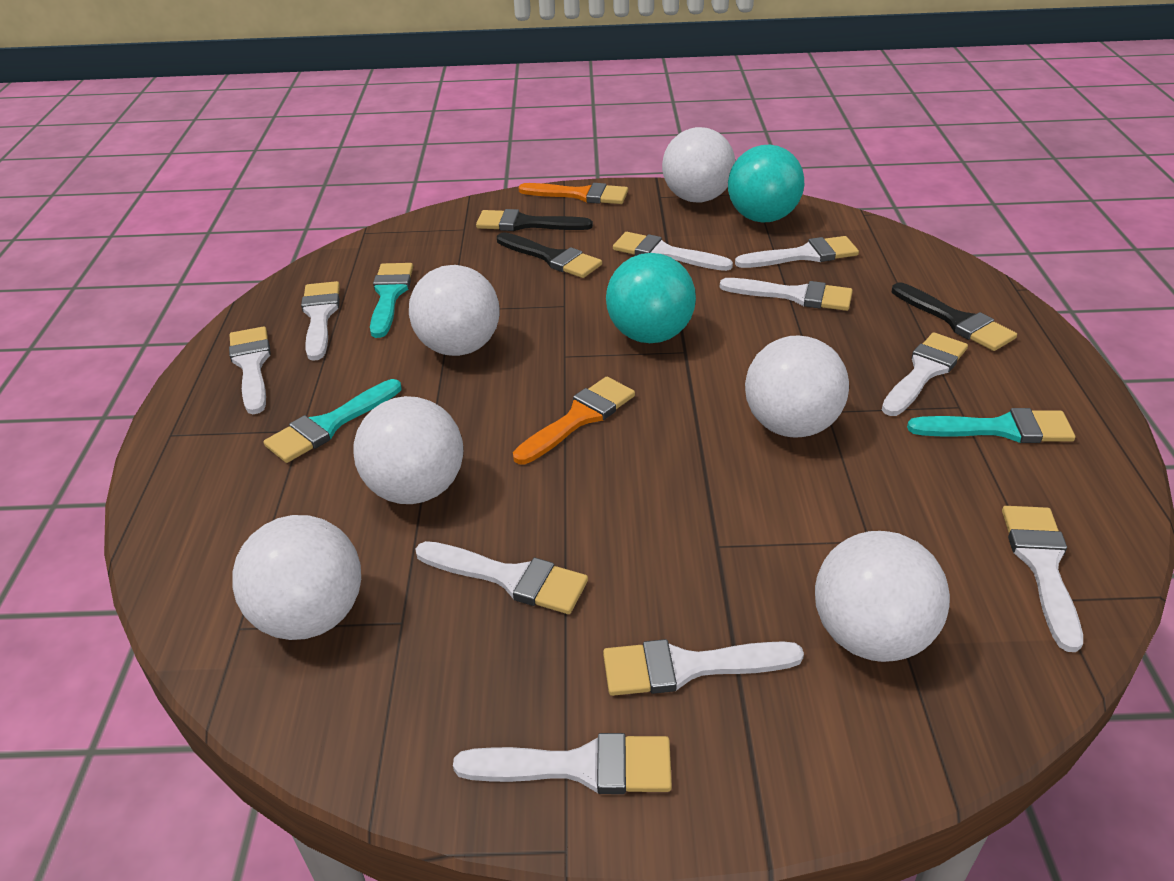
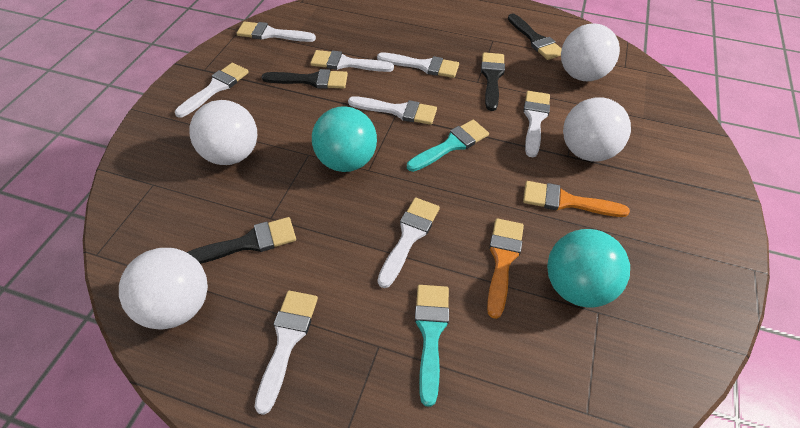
black brush: [476,209,593,231] [497,232,602,278] [892,283,1017,351] = 3 -> [187,217,296,264] [262,69,348,89] [481,52,505,111] [508,13,562,60] = 4
turquoise brush: [263,379,401,463] [370,263,413,338] [907,408,1076,443] = 3 -> [407,120,489,172] [415,285,449,407] = 2
white ball: [232,515,361,640] [353,396,463,504] [409,265,499,356] [662,127,735,203] [745,335,849,437] [815,531,950,662] = 6 -> [119,248,208,329] [189,100,257,165] [561,23,620,81] [563,97,631,161] = 4
white brush: [229,326,271,414] [301,281,340,361] [415,541,588,614] [453,733,672,794] [603,639,804,696] [613,232,733,271] [720,278,853,311] [735,236,859,268] [882,332,968,416] [1002,506,1083,652] = 10 -> [175,63,249,118] [237,21,316,42] [254,291,318,415] [310,50,394,72] [348,96,437,125] [377,52,459,78] [377,198,440,288] [523,91,550,157] = 8

